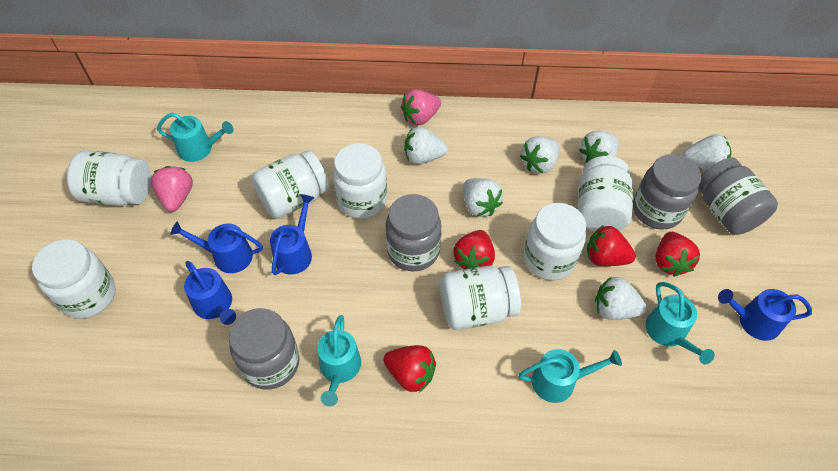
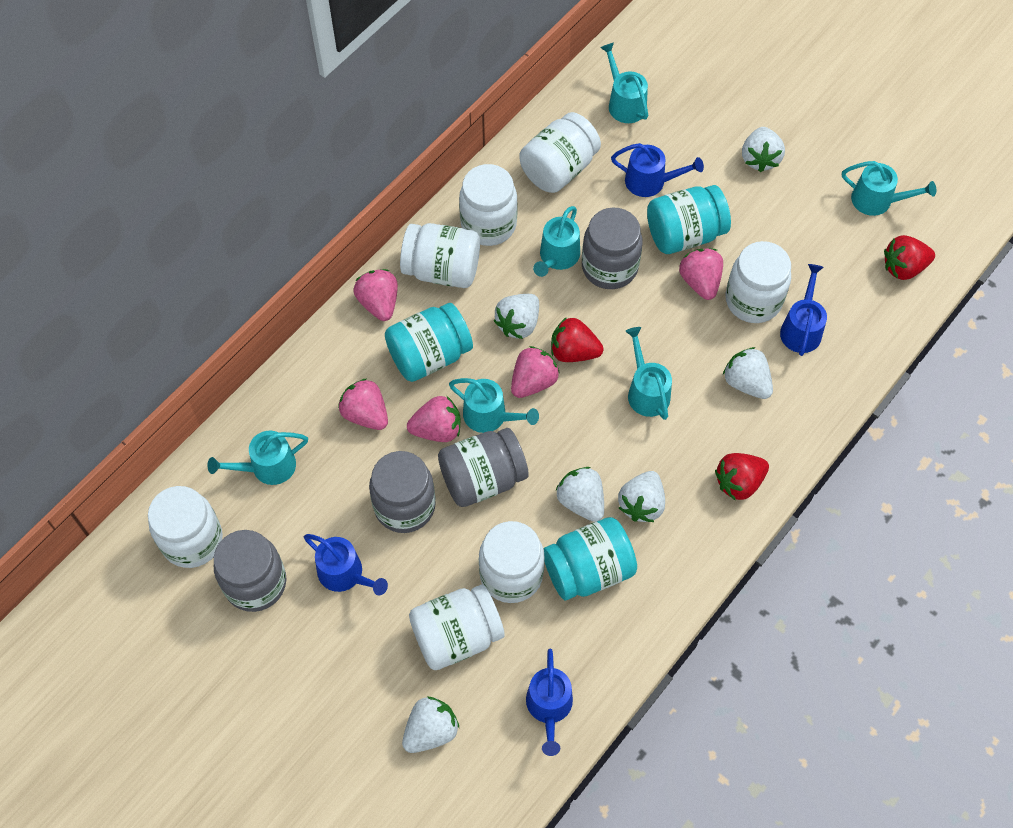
pink strawberry: [151,166,193,212] [401,89,441,126] = 2 -> [338,378,388,430] [353,269,398,321] [407,396,461,442] [511,346,560,398] [679,249,723,300] = 5
red strawberry: [383,345,436,393] [453,230,495,269] [587,225,636,266] [655,232,700,277] = 4 -> [551,317,604,362] [715,453,769,501] [884,235,935,280] = 3
turquoise jar: none = 0 -> [385,303,473,382] [544,517,637,600] [647,185,731,254] = 3
turquoise watering can: [157,113,233,162] [317,315,361,406] [518,349,622,403] [645,282,715,364] = 4 -> [207,430,308,485] [449,378,539,433] [533,206,580,277] [600,42,648,123] [625,327,672,420] [842,161,936,216] = 6

